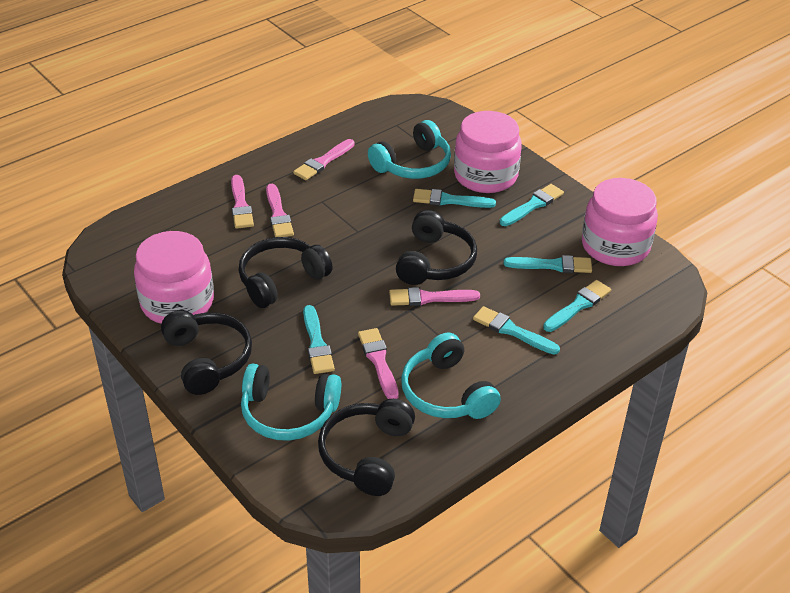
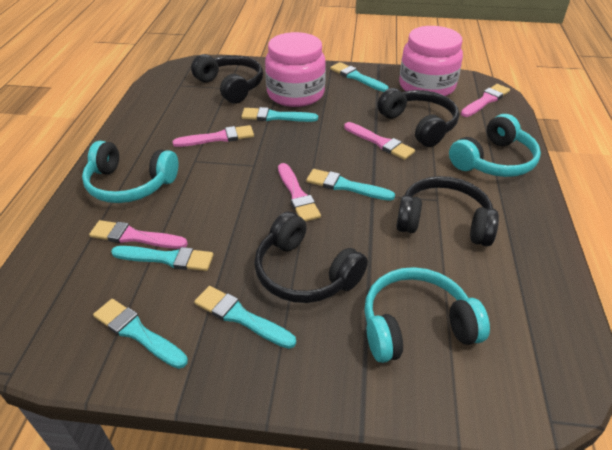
pink jar: [134,231,214,324] [454,111,522,193] [582,178,658,266] = 3 -> [265,32,326,107] [399,26,463,96] = 2

